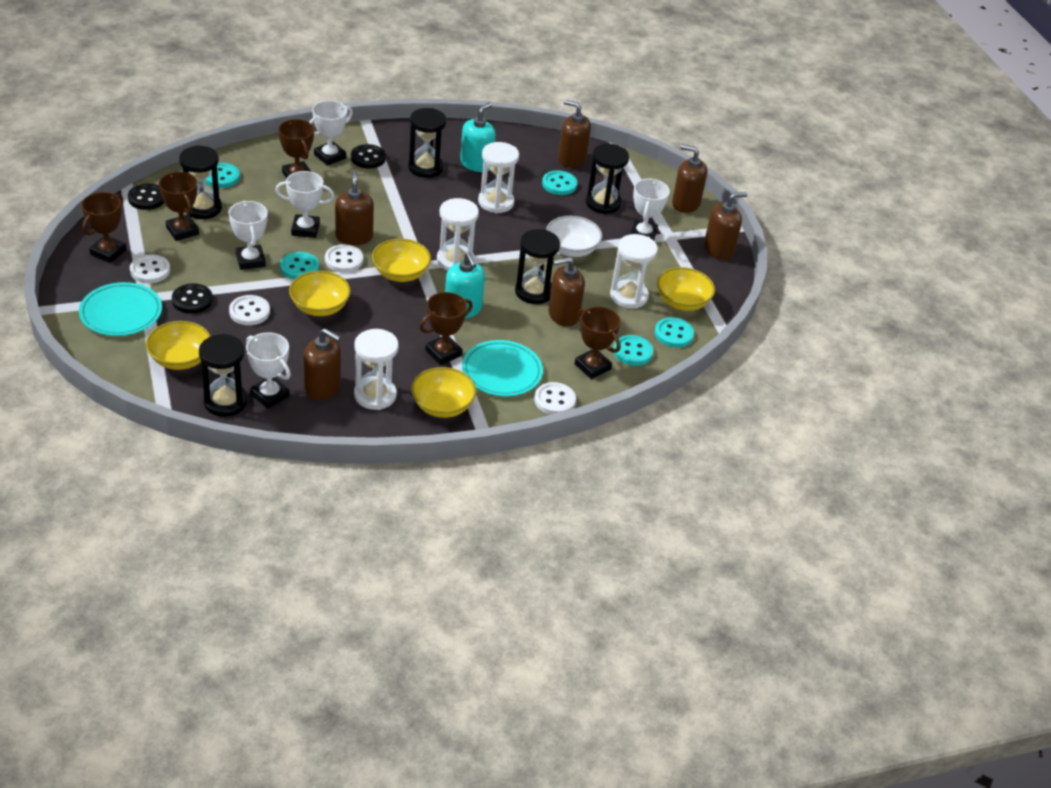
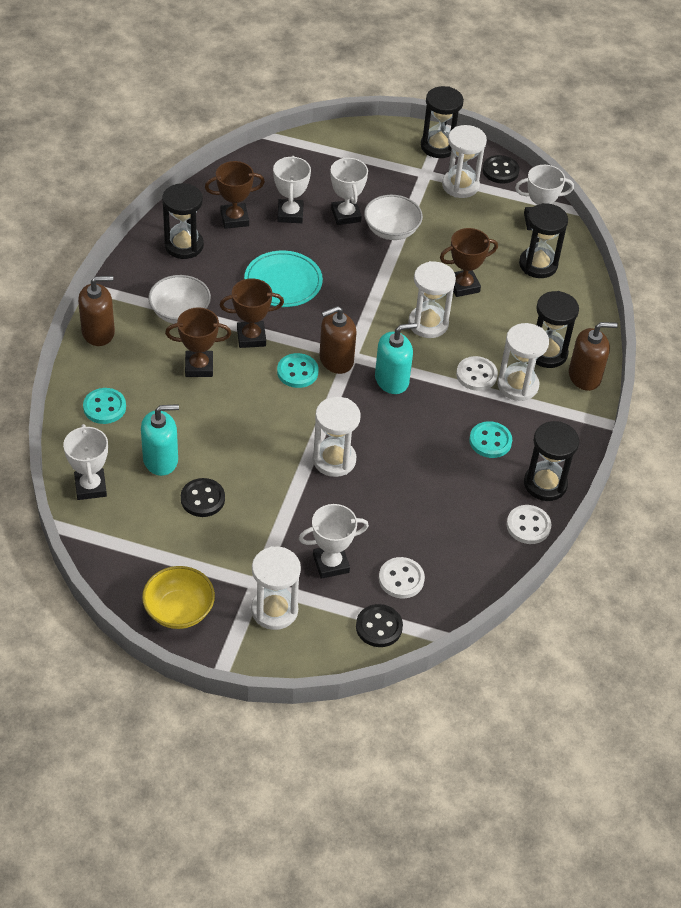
brown soap dispenser: [304,328,341,400] [335,170,374,245] [549,257,585,327] [558,100,591,168] [672,145,707,213] [704,192,747,260] = 6 -> [78,276,115,346] [319,306,356,374] [569,322,618,391] = 3
brown trophy: [81,192,127,263] [159,172,199,241] [278,119,314,179] [419,292,473,365] [575,307,621,379] = 5 -> [165,307,231,377] [205,161,265,229] [220,278,284,348] [440,228,498,297] = 4
turquoise button: [204,163,240,188] [280,252,319,280] [542,170,577,195] [613,335,653,366] [655,318,694,348] = 5 -> [83,388,126,424] [277,353,319,388] [469,421,512,458] = 3
turquoise plate: [79,282,162,336] [462,340,543,396] = 2 -> [244,251,323,307] = 1
white bowl: [546,216,602,257] = 1 -> [148,275,211,324] [364,195,423,240] = 2
white button: [130,254,170,283] [229,295,270,325] [325,244,363,273] [534,382,576,415] = 4 -> [379,557,425,598] [456,356,498,391] [506,505,551,544] = 3
white hourglass: [354,329,399,410] [437,198,479,271] [478,142,519,213] [610,234,658,309] = 4 -> [251,546,301,630] [313,397,361,477] [408,261,456,338] [442,125,487,198] [497,323,549,401] = 5
yellow bowl: [146,321,211,370] [289,271,351,316] [372,239,431,282] [411,367,476,418] [657,267,715,311] = 5 -> [142,566,215,629] = 1

